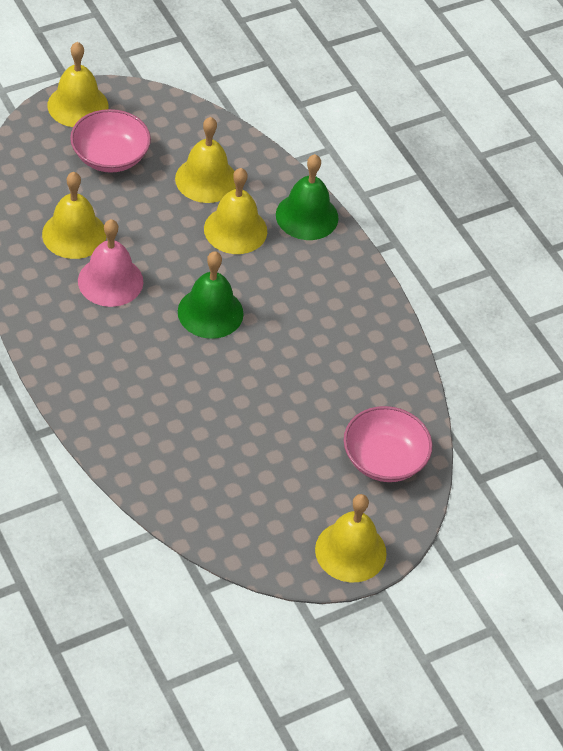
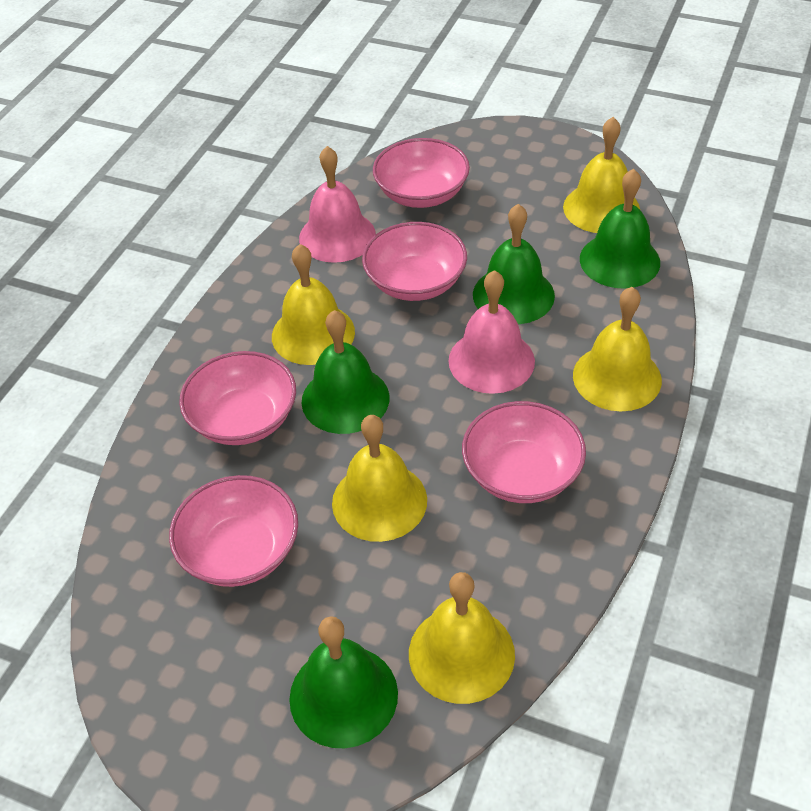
green bell: [178,251,244,339] [276,154,338,240] = 2 -> [289,616,398,748] [302,310,389,434] [473,204,555,324] [580,169,660,289] = 4
pink bell: [78,219,143,307] = 1 -> [299,146,376,263] [448,270,535,394] = 2
pink bowl: [70,109,151,173] [344,406,432,482] = 2 -> [169,475,298,587] [179,351,296,445] [362,222,467,301] [373,138,470,208] [462,401,586,503] = 5

